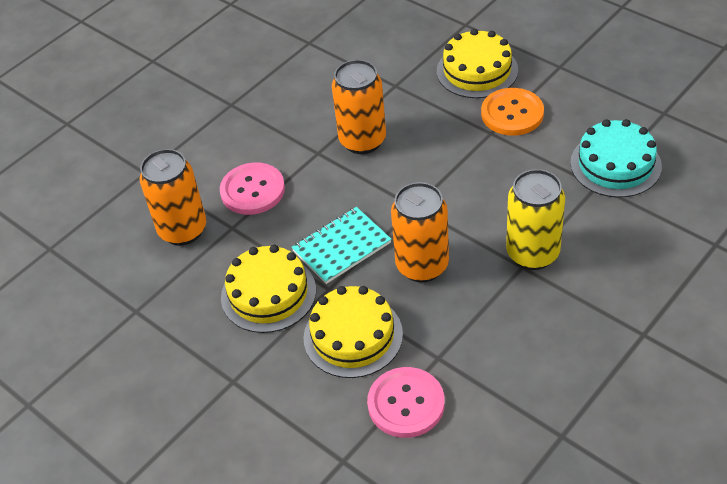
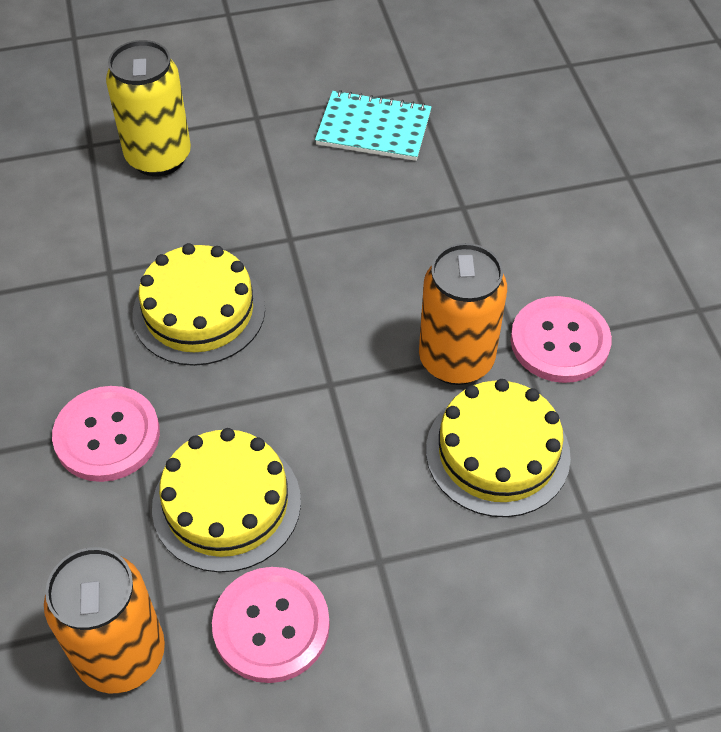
orange button: [481,88,544,136] = 1 -> none = 0
orange can: [140,149,206,245] [332,60,386,154] [391,182,449,282] = 3 -> [44,547,165,693] [419,243,507,385] = 2
pink button: [220,163,285,215] [367,367,445,438] = 2 -> [52,386,160,482] [212,567,330,683] [511,296,612,383] = 3
turquoise cake: [570,119,662,198] = 1 -> none = 0

